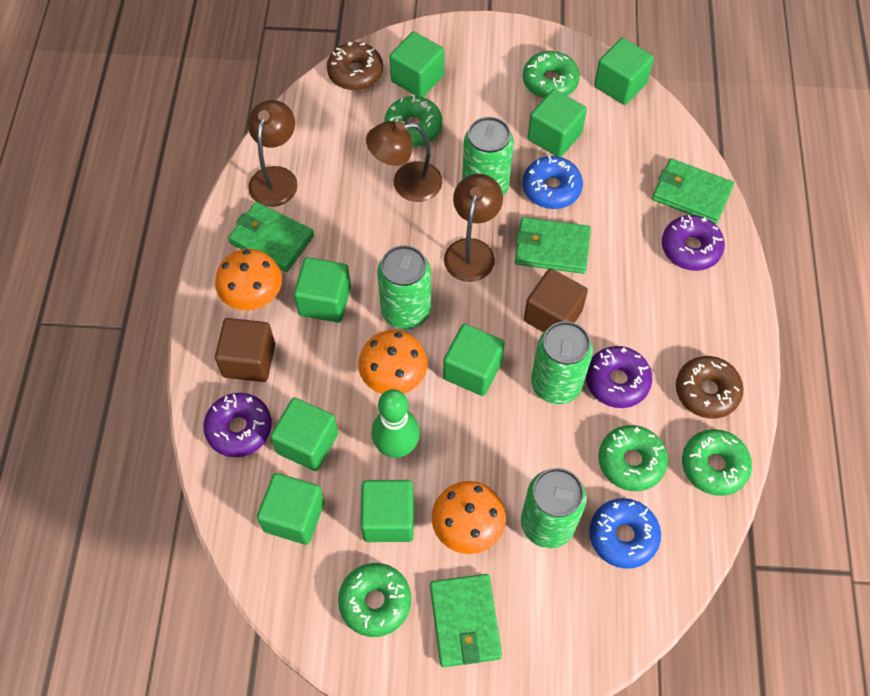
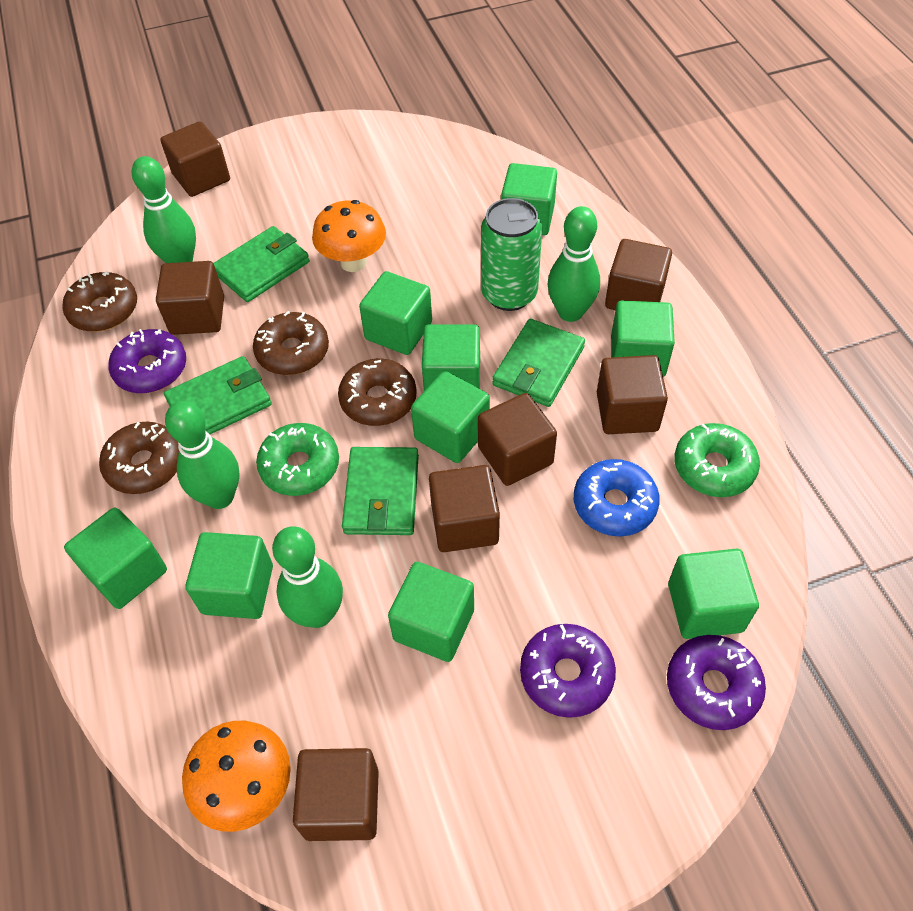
blue donut: [523,155,583,209] [589,498,661,569] = 2 -> [574,459,660,537] = 1
brown cube: [215,318,275,382] [524,268,588,332] = 2 -> [156,261,224,335] [160,122,230,197] [293,748,379,841] [429,465,500,552] [478,393,557,486] [597,355,668,434] [605,239,672,310] = 7
brown donut: [327,42,383,90] [676,356,744,419] = 2 -> [62,271,137,332] [99,422,179,494] [253,311,329,375] [338,359,417,426] = 4
brown lamp: [248,100,298,207] [366,121,443,202] [444,174,503,282] = 3 -> none = 0
green bowling pin: [371,389,420,458] = 1 -> [132,156,196,263] [165,401,239,509] [272,526,343,628] [548,206,600,322] = 4
green can: [377,245,431,329] [462,117,514,196] [521,468,587,548] [531,321,593,404] = 4 -> [481,198,542,311] = 1
green cube: [257,473,325,545] [270,397,338,471] [294,257,351,323] [360,480,414,542] [390,31,444,97] [443,324,505,396] [528,89,587,157] [594,38,654,105] = 8 -> [64,508,167,609] [185,532,273,619] [359,271,432,355] [388,562,474,662] [411,371,490,463] [422,324,480,391] [501,163,557,235] [611,301,675,377] [668,549,759,639] = 9
green donut: [338,563,411,637] [384,95,442,146] [523,51,580,98] [599,425,668,491] [682,429,752,496] = 5 -> [256,423,339,496] [674,423,760,497] = 2
orange mushroom: [215,249,282,310] [358,330,428,394] [432,481,506,554] = 3 -> [182,721,291,832] [312,200,386,272] = 2

